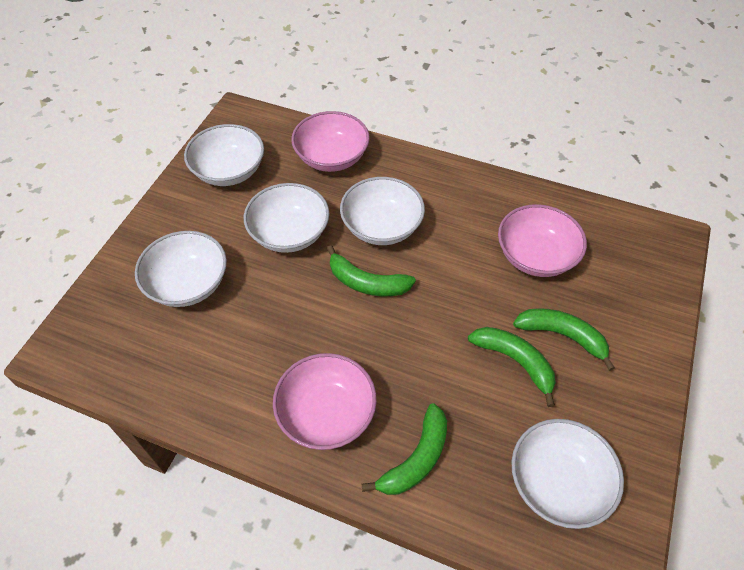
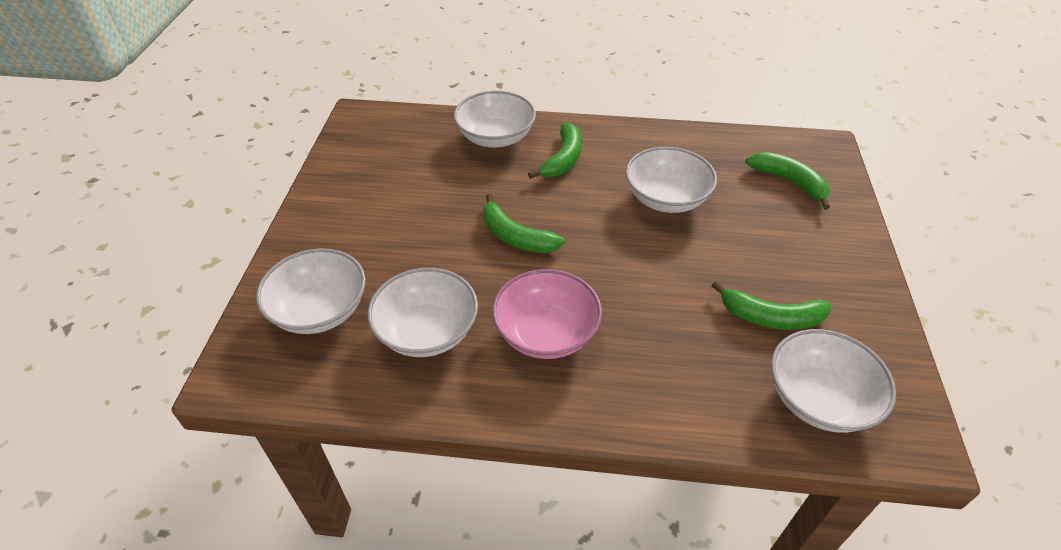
pink bowl: [273,353,377,450] [291,111,370,172] [498,204,587,277] = 3 -> [492,269,602,359] = 1

